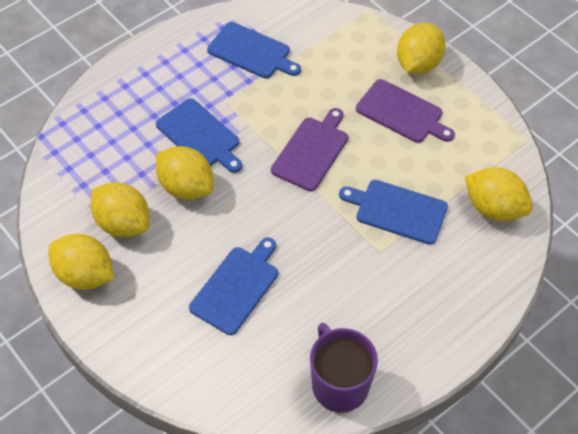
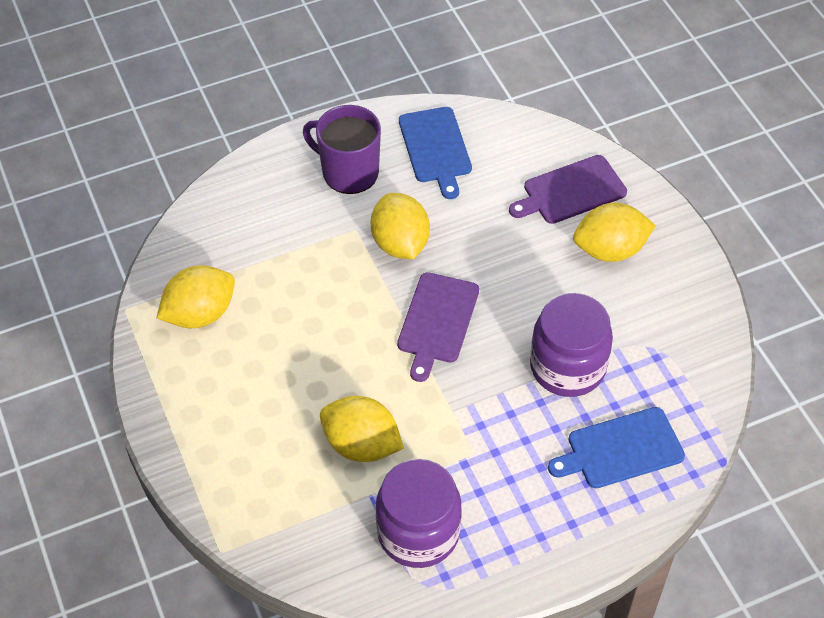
blue cutting board: [156,98,242,173] [189,238,278,335] [207,22,301,79] [339,180,448,245] = 4 -> [399,107,472,199] [548,407,685,489] = 2
purple jar: none = 0 -> [376,459,462,568] [530,293,613,397] = 2
yellow lemon: [48,234,114,290] [91,182,149,237] [156,146,213,200] [397,23,446,74] [464,167,533,221] = 5 -> [157,265,235,328] [320,396,404,462] [371,193,430,259] [573,203,656,262] = 4

